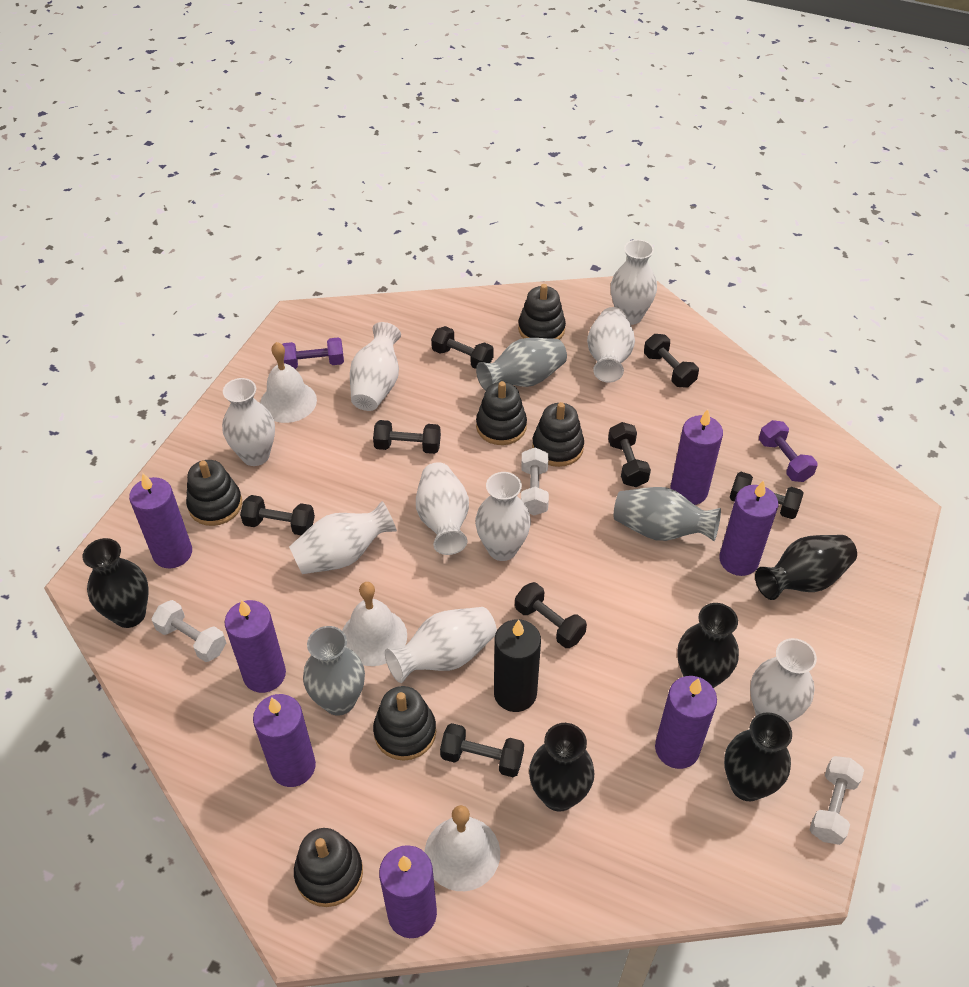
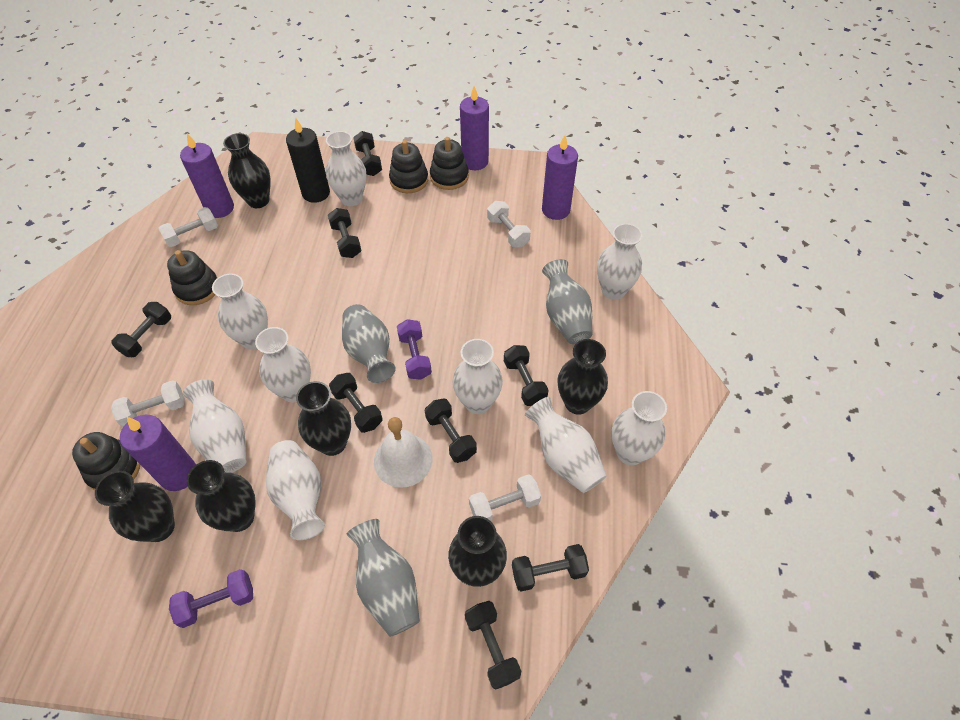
black stacking toy: [186,460,242,526] [294,828,363,907] [373,686,436,761] [476,381,527,445] [518,284,566,340] [532,402,584,467] = 6 -> [72,432,140,491] [167,250,217,305] [389,140,428,193] [430,137,469,190] = 4
black vase: [83,538,149,628] [529,723,595,812] [677,603,739,688] [724,712,792,801] [755,535,857,600] = 5 -> [95,471,175,542] [187,460,255,532] [223,133,271,208] [296,381,351,456] [448,516,507,587] [557,339,608,415] = 6
purple candle: [129,473,192,569] [225,600,286,693] [253,694,316,787] [379,845,437,938] [655,676,717,769] [670,409,723,505] [719,480,778,576] = 7 -> [120,415,196,491] [180,133,234,218] [460,86,489,170] [542,135,578,220] = 4
white bell: [260,342,317,423] [342,582,407,666] [425,805,500,891] = 3 -> [374,417,433,488] = 1
white dumbbell: [151,600,226,662] [521,448,549,515] [810,756,864,845] = 3 -> [111,380,185,427] [158,207,218,247] [469,474,541,521] [487,201,531,247] = 4

